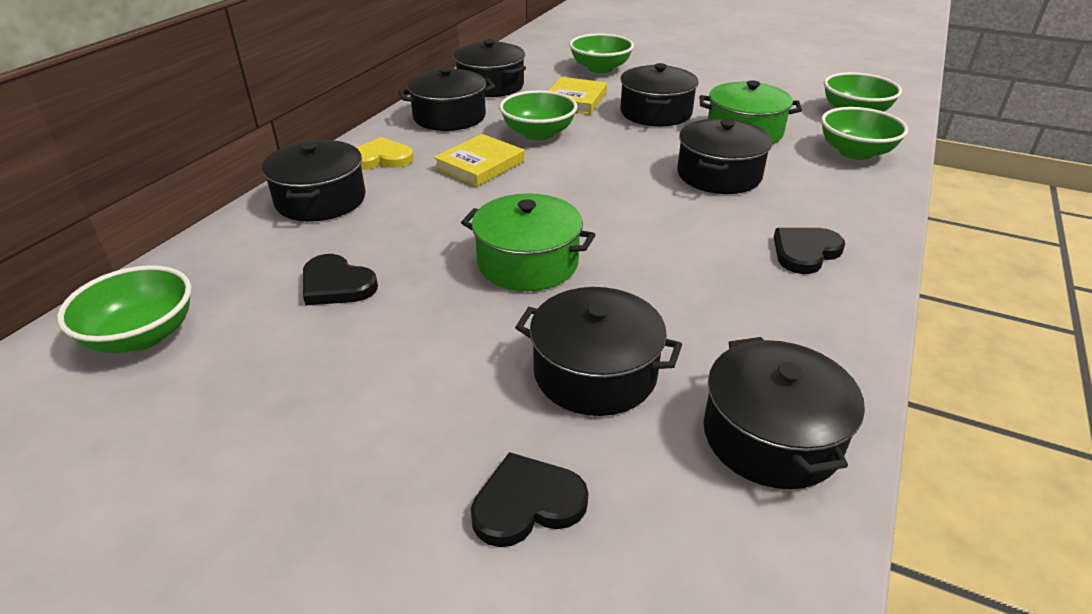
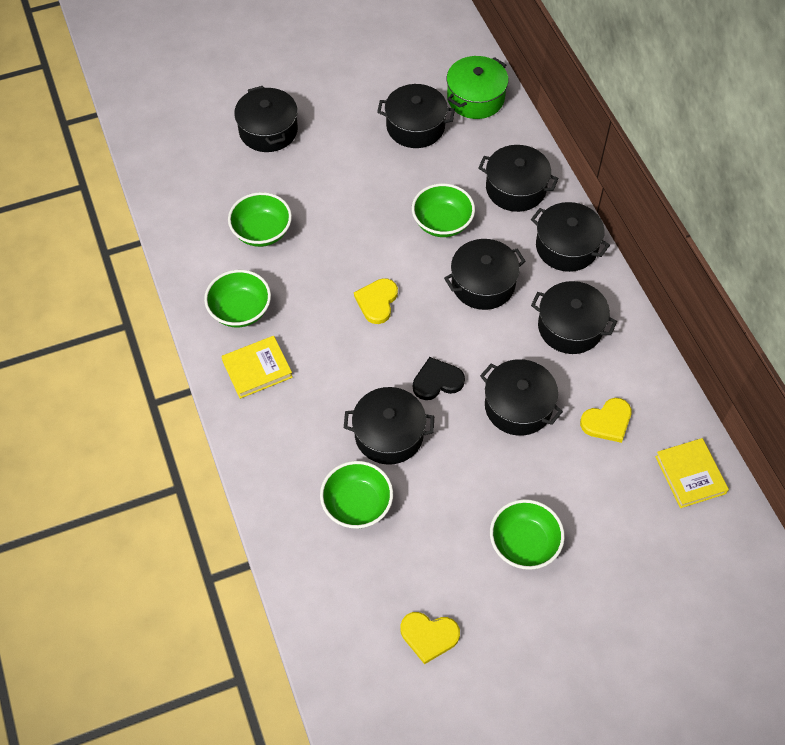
black heart: [303,254,378,306] [471,452,588,547] [774,228,845,274] = 3 -> [413,357,465,400] = 1
black pot: [262,140,366,222] [398,67,496,131] [454,39,526,97] [515,287,682,416] [620,63,699,126] [677,119,772,194] [703,337,865,489] = 7 -> [234,86,298,152] [344,387,434,465] [377,84,455,148] [444,239,526,310] [478,145,559,212] [480,359,563,436] [531,202,610,272] [531,281,617,354] = 8
green pot: [461,193,595,291] [700,80,802,144] = 2 -> [447,56,508,119] = 1
yellow heart: [356,137,414,170] = 1 -> [354,278,398,324] [400,612,460,664] [580,398,632,443] = 3

